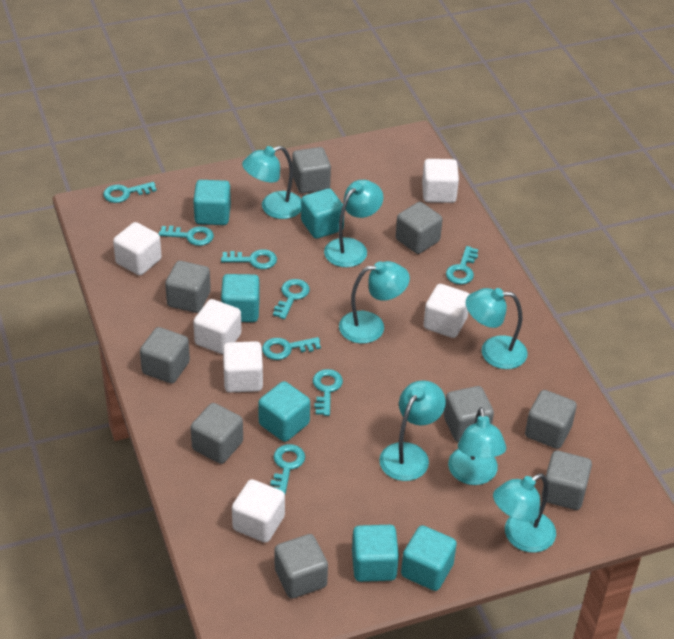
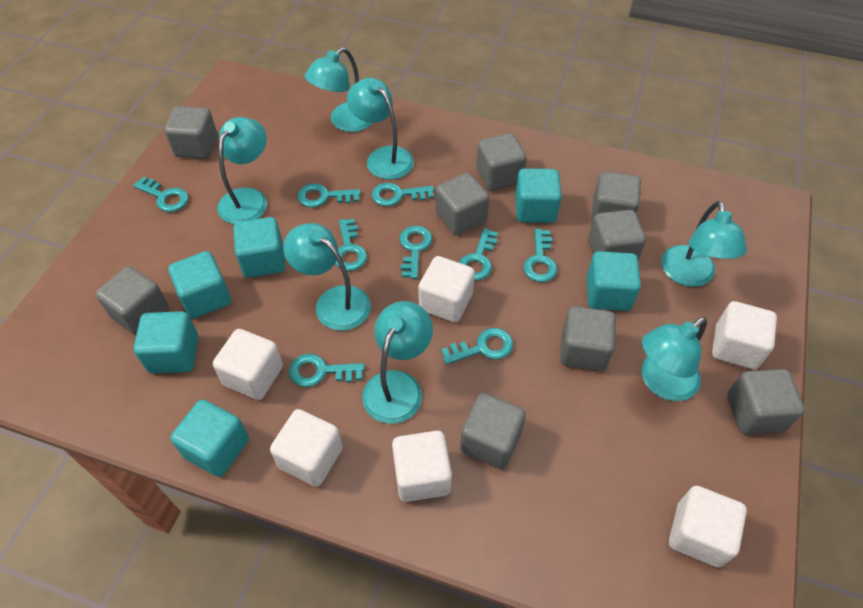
turquoise key: [103,182,157,203] [159,226,214,246] [221,249,277,269] [262,337,321,360] [270,444,305,494] [273,279,310,319] [313,369,343,416] [446,246,478,285] = 8 -> [133,177,189,212] [289,354,364,387] [297,183,360,207] [335,219,367,271] [372,183,434,207] [399,226,432,279] [441,328,513,365] [459,228,498,281] [523,229,557,282] = 9

